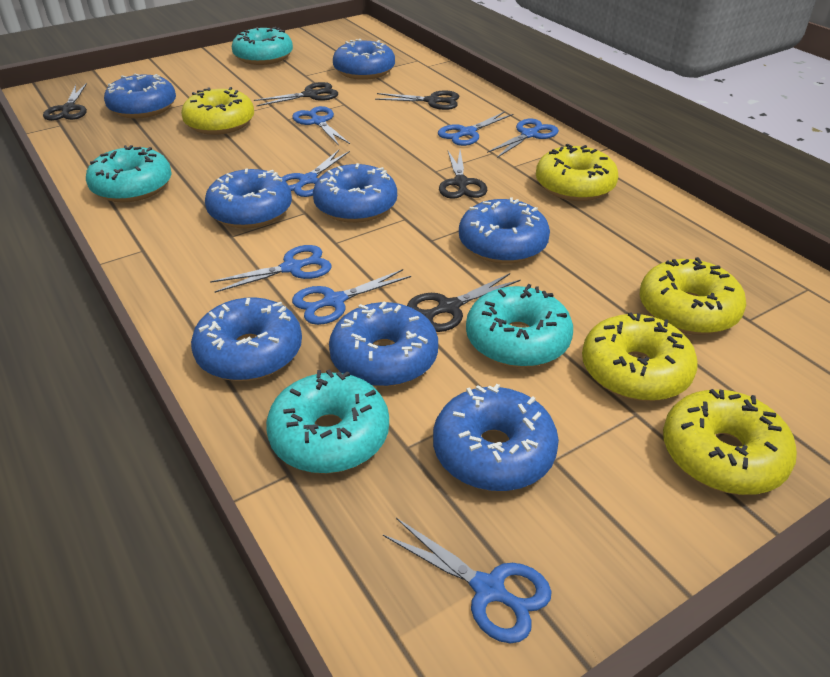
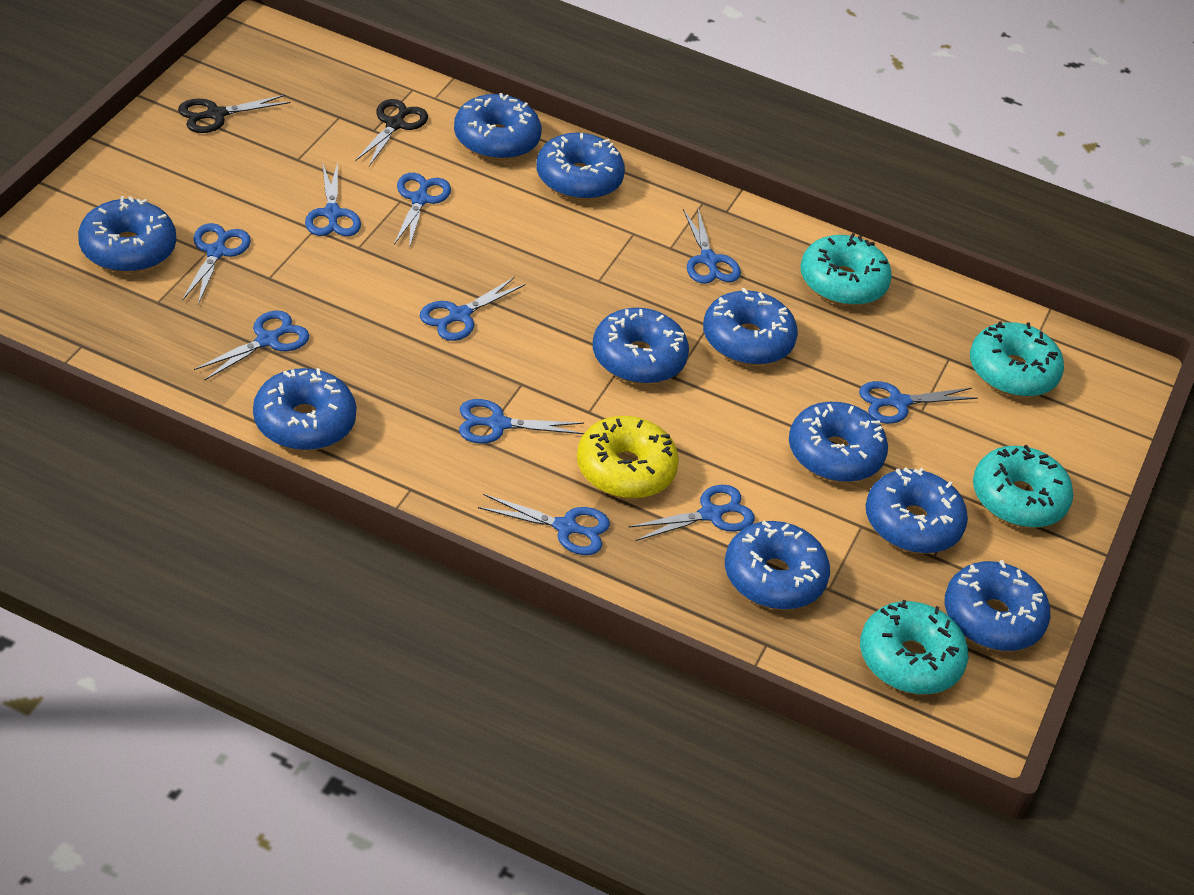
black scissors: [43,83,87,121] [254,82,338,106] [375,90,459,110] [407,273,521,332] [439,150,487,199] = 5 -> [178,95,291,133] [355,99,428,166] = 2
blue donut: [104,74,176,118] [191,297,302,381] [205,168,292,228] [313,163,397,223] [329,302,438,387] [333,39,395,80] [433,384,559,491] [459,198,550,264] = 8 -> [78,196,176,273] [253,368,357,451] [454,93,541,160] [536,133,625,200] [593,308,689,384] [703,288,798,365] [725,521,830,610] [789,402,888,482] [866,467,968,554] [945,560,1050,651] = 10
blue scissors: [210,245,331,293] [281,150,350,197] [292,106,350,146] [292,269,411,325] [383,518,552,643] [438,111,513,146] [487,119,559,158] = 7 -> [182,223,251,304] [194,310,309,381] [305,162,361,236] [394,173,451,248] [420,277,525,341] [459,399,584,444] [478,494,610,555] [628,485,755,541] [683,209,741,284] [859,381,978,424] = 10
yellow donut: [181,87,254,135] [536,144,618,201] [582,312,698,401] [640,257,746,335] [663,389,797,495] = 5 -> [577,416,679,499] = 1

